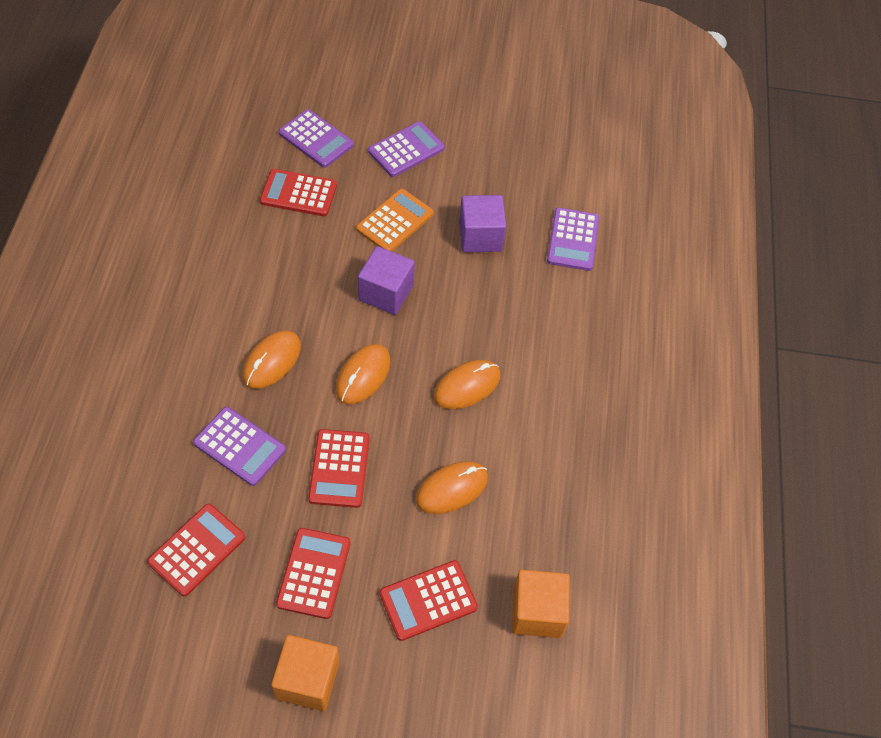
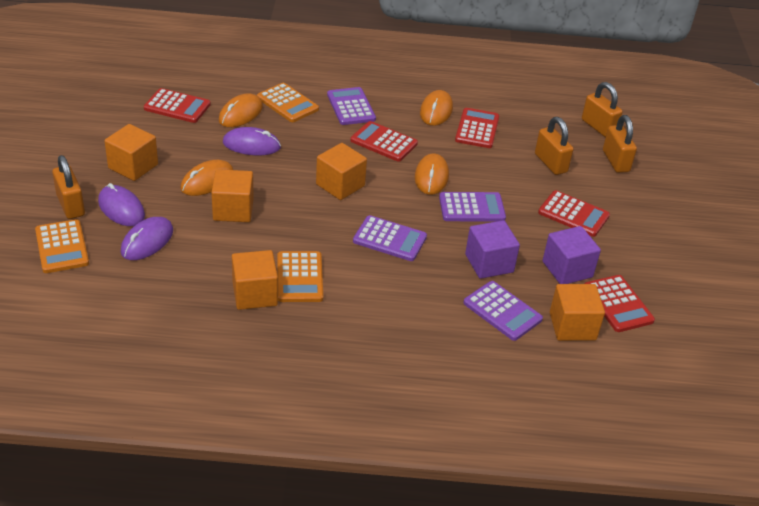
orange calculator: [356,189,434,251] = 1 -> [35,219,89,273] [257,83,319,122] [277,251,323,302] = 3
orange cube: [271,635,339,711] [512,570,570,638] = 2 -> [104,124,158,181] [211,169,254,222] [232,250,278,310] [316,143,367,200] [550,284,605,341] = 5
orange padlock: none = 0 -> [52,155,85,219] [535,117,573,175] [582,82,623,137] [603,115,637,173] = 4
purple mouse: none = 0 -> [98,183,145,226] [121,217,173,260] [223,127,281,155] = 3

